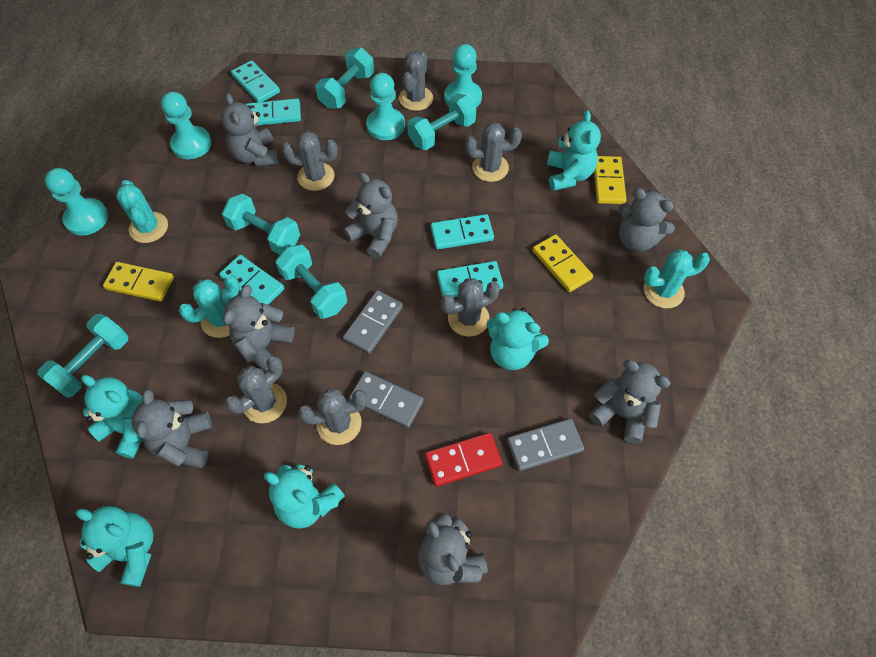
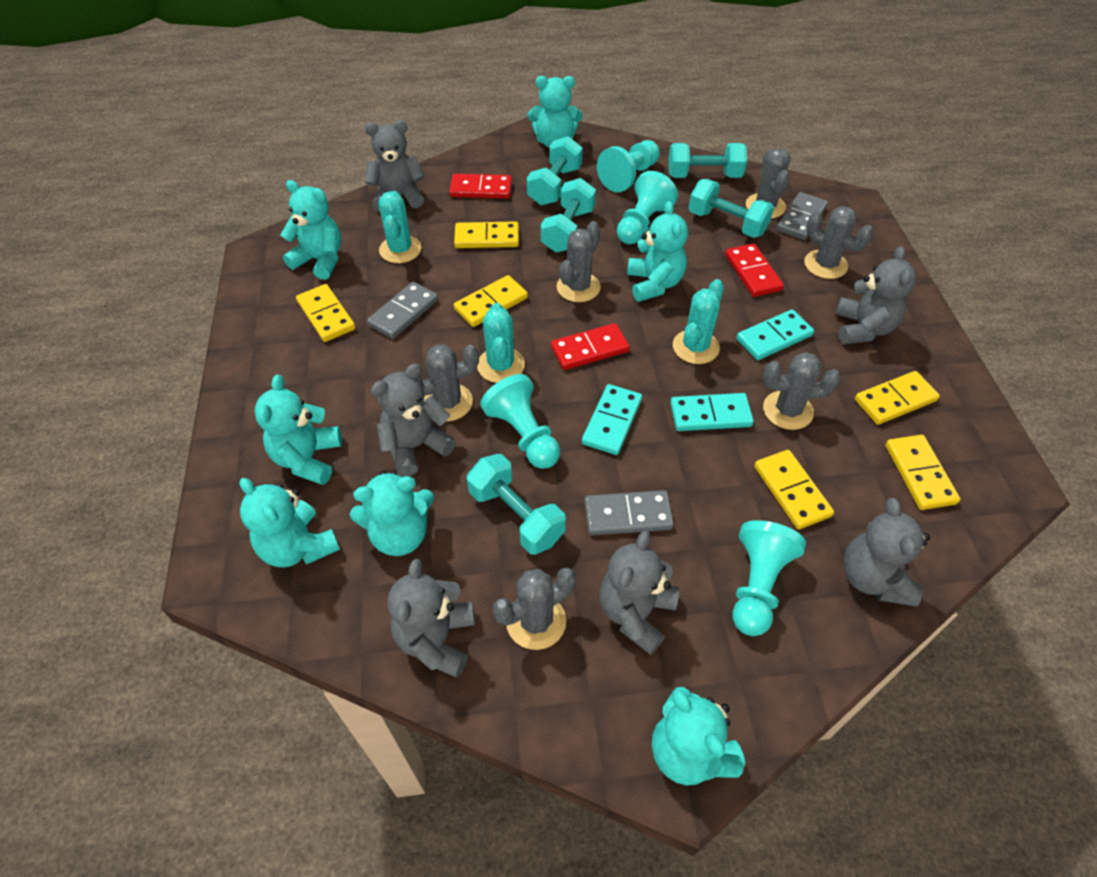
grey teddy bear: [132,389,212,468] [221,93,279,166] [223,285,294,371] [343,172,398,259] [418,514,488,585] [589,360,670,444] [619,188,675,252] = 7 -> [365,120,425,211] [371,364,456,477] [388,559,475,678] [599,530,679,655] [835,246,916,344] [843,498,930,606] = 6
red domino: [425,433,502,487] = 1 -> [449,174,512,198] [551,323,630,370] [725,243,784,297] = 3
turquoise domino: [219,255,284,305] [231,60,280,102] [246,98,301,126] [431,214,494,249] [437,261,503,297] = 5 -> [582,384,642,455] [670,393,754,431] [736,309,814,360] = 3
turquoise teddy bear: [76,506,154,587] [81,375,143,459] [264,465,345,529] [487,308,549,370] [547,110,601,191] = 5 -> [239,478,340,568] [254,375,342,485] [280,180,341,280] [350,471,434,556] [528,76,583,147] [627,201,688,302] [652,687,745,785] = 7
yellow domino: [103,262,174,302] [532,234,593,292] [594,156,626,204] = 3 -> [296,284,356,342] [454,222,519,248] [454,275,528,327] [754,450,834,530] [855,371,940,425] [885,435,960,510] = 6

